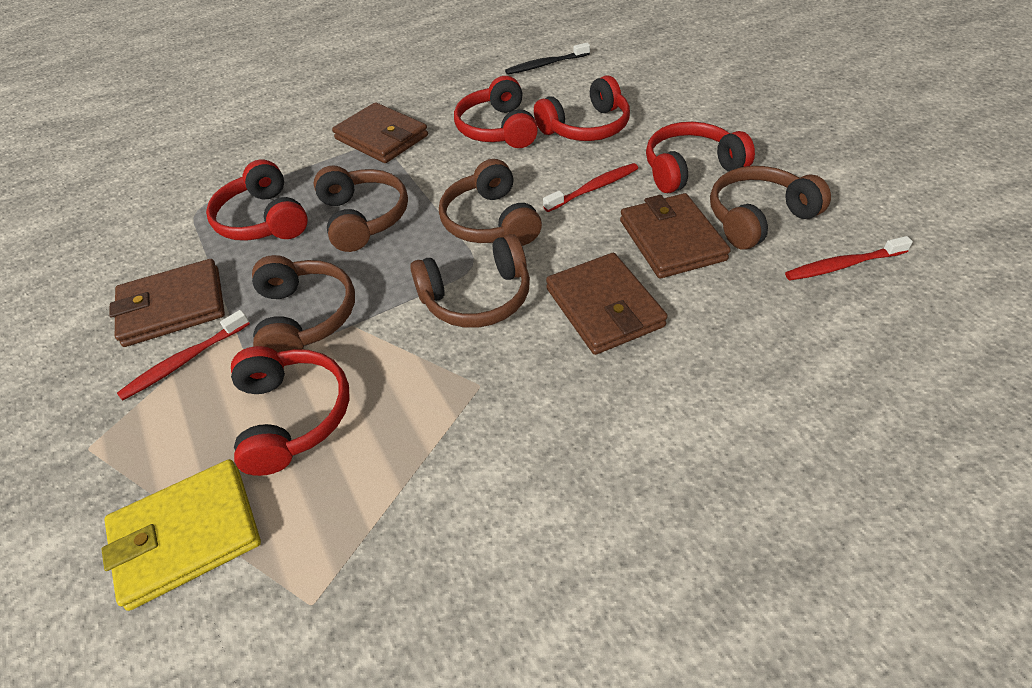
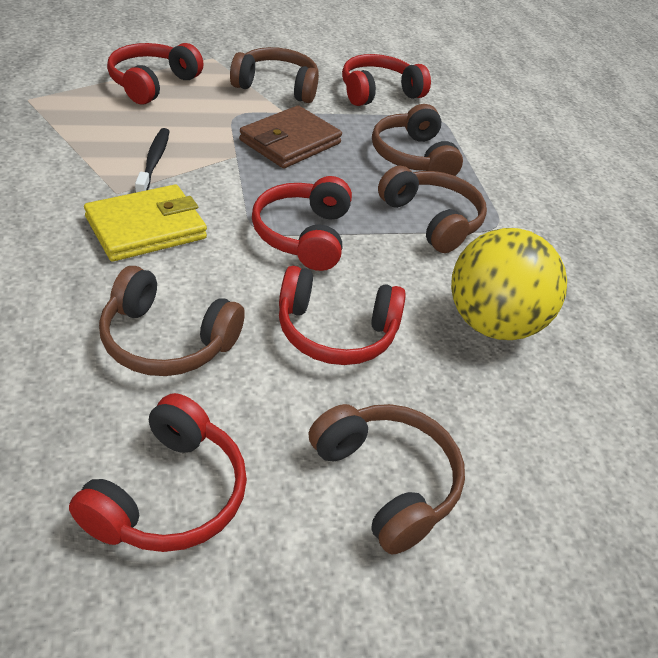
brown wallet: [109,259,225,347] [332,102,428,163] [546,253,668,355] [620,193,731,278] = 4 -> [239,105,342,169] = 1
red toothbrush: [117,310,250,400] [543,163,638,212] [785,236,913,281] = 3 -> none = 0
yellow ball: none = 0 -> [451,228,567,340] = 1

